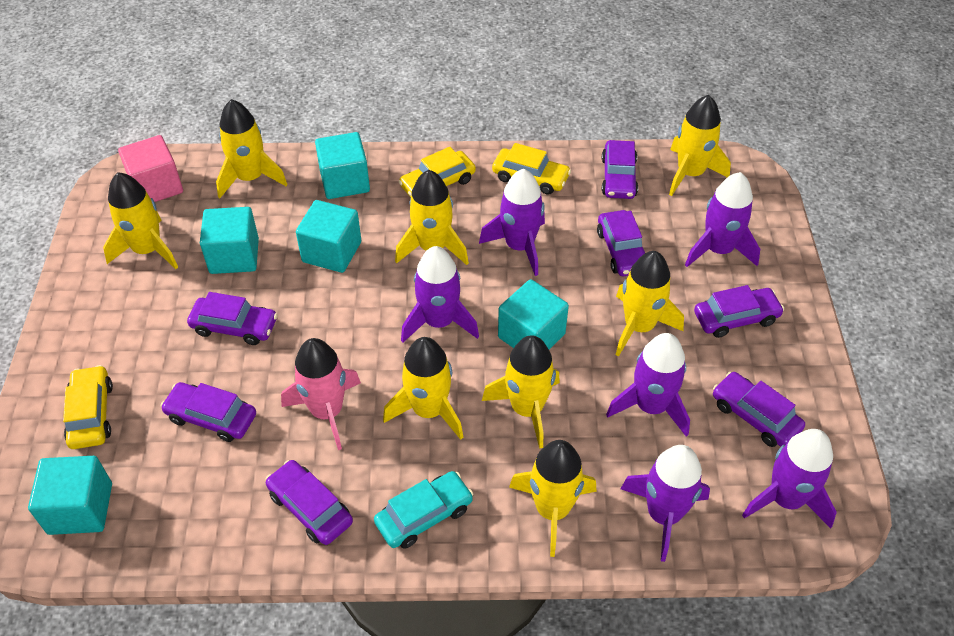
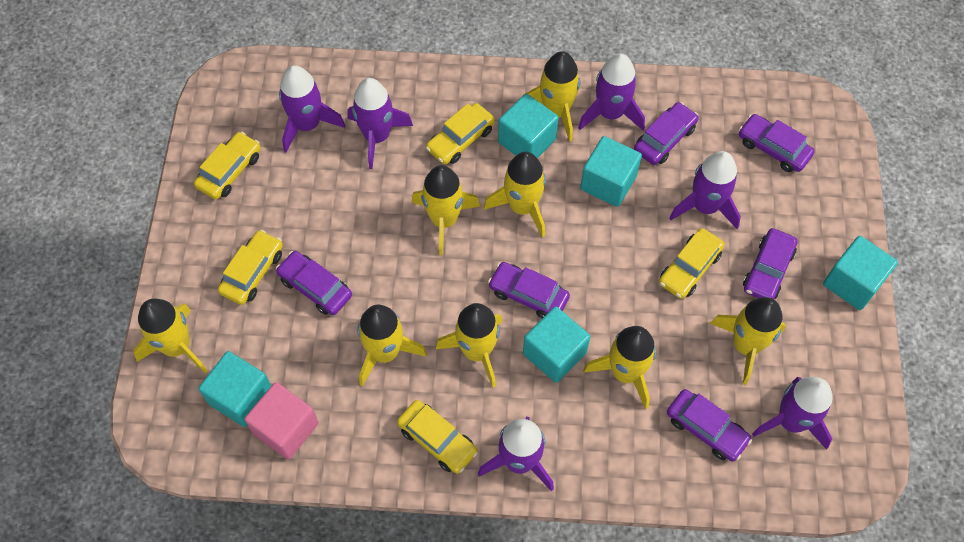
pink rocket: [281,338,361,450] = 1 -> none = 0
purple car: [161,382,256,442] [187,292,278,345] [266,460,353,545] [597,210,645,276] [602,140,638,199] [694,285,784,338] [713,372,805,447] = 7 -> [276,251,352,315] [488,262,570,318] [634,102,698,165] [667,389,752,462] [739,114,815,172] [743,228,798,299] = 6
turquoise car: [374,471,473,549] = 1 -> none = 0
yellow car: [63,365,113,449] [399,147,476,197] [492,143,571,195] = 3 -> [194,132,261,200] [218,230,283,305] [397,400,478,474] [426,103,495,164] [659,228,725,299] = 5

